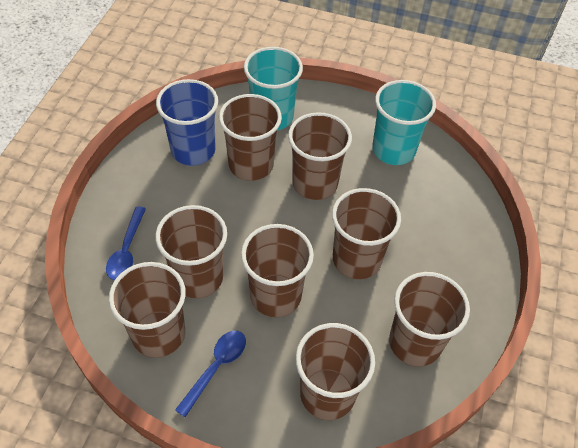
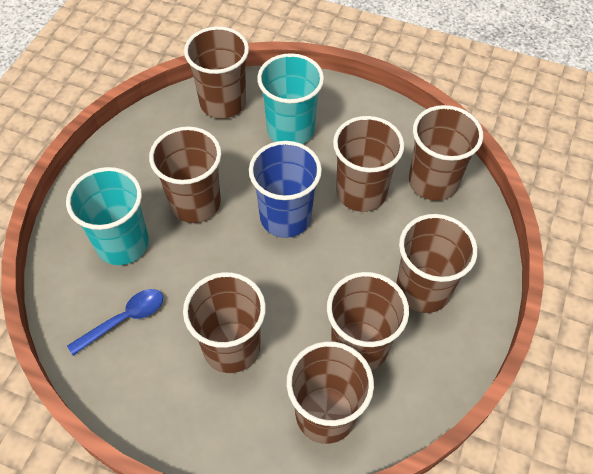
blue spoon: [106,206,146,280] [175,331,246,417] = 2 -> [67,289,163,355] = 1

